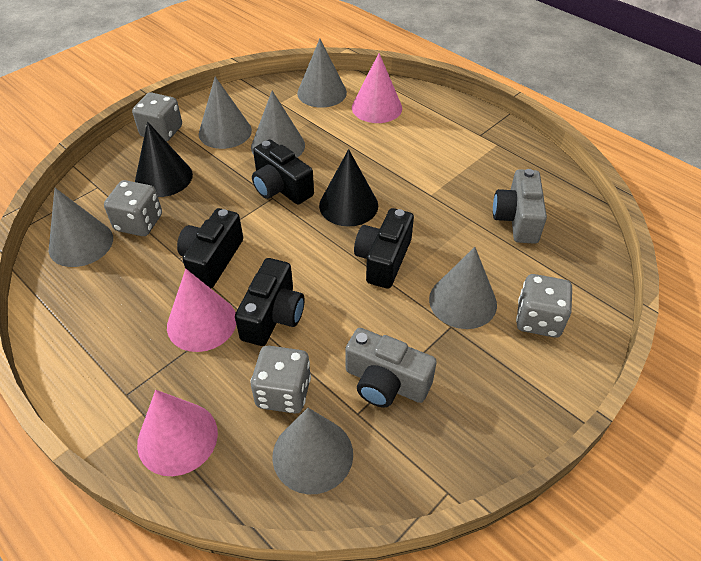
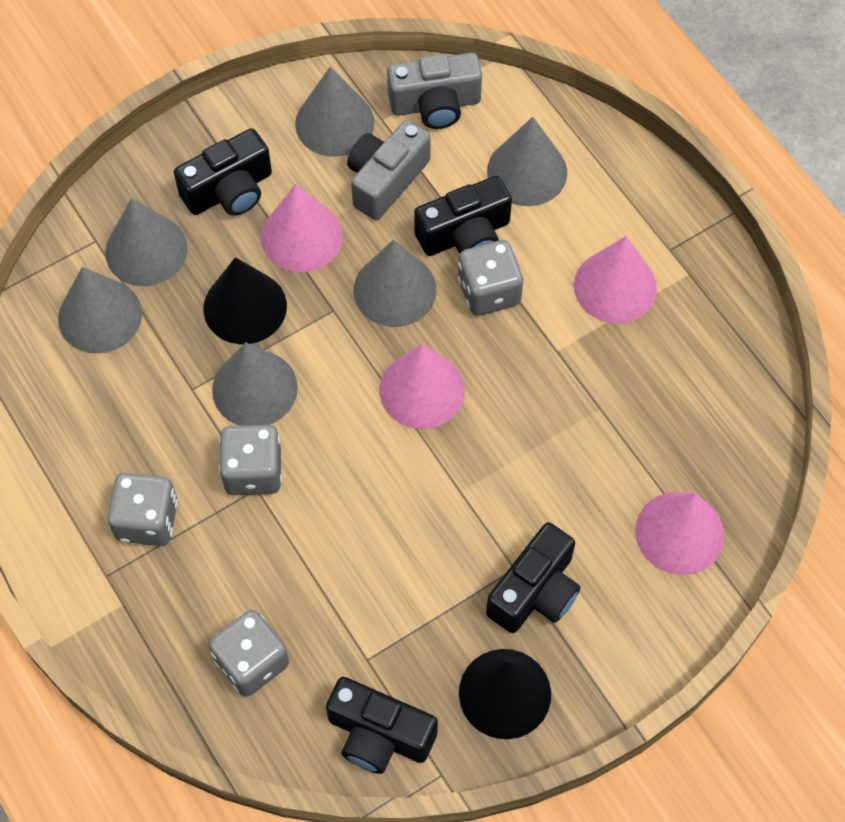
pink cone: [137,390,218,476] [167,269,236,352] [352,53,402,123] = 3 -> [261,184,343,272] [379,344,465,429] [574,236,657,323] [635,492,724,575] = 4

